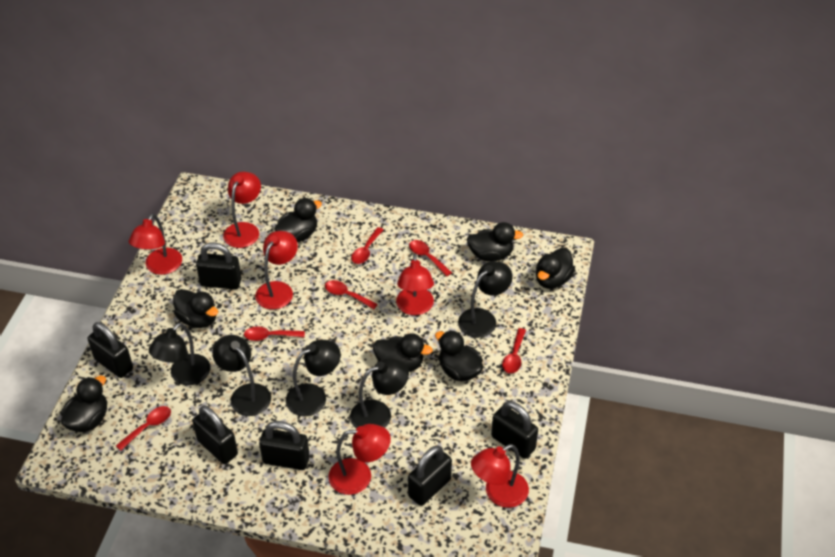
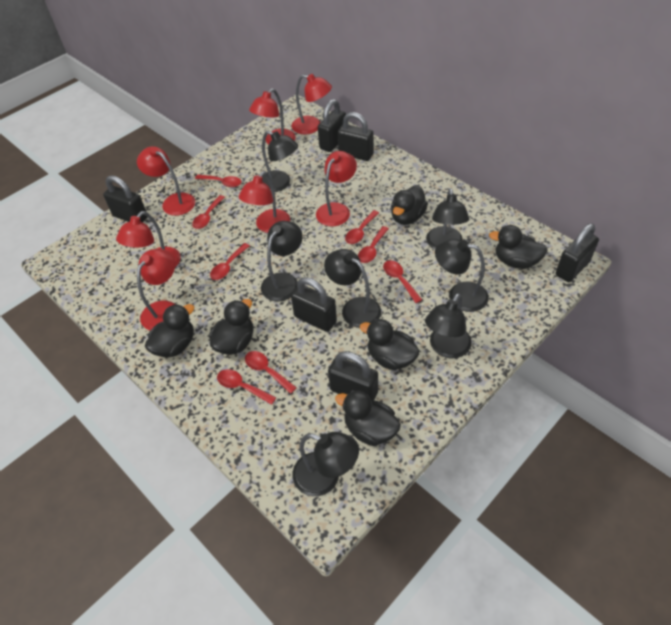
black duck: [61,375,107,432] [173,289,218,328] [274,198,322,242] [373,333,433,372] [435,330,483,381] [467,222,523,261] [536,247,575,289] = 7 -> [145,304,194,357] [209,299,253,355] [335,390,401,446] [360,319,420,370] [391,185,428,225] [489,225,548,269] = 6
black lamp: [149,323,210,385] [212,335,271,416] [286,340,341,416] [350,358,409,429] [458,261,513,338] = 5 -> [261,221,303,302] [262,131,298,192] [292,432,359,496] [324,249,381,328] [425,293,472,358] [426,188,469,250] [435,239,489,312] = 7
red lamp: [129,213,182,275] [223,172,261,248] [255,231,298,310] [329,424,391,495] [396,254,434,315] [471,444,529,508] = 6 -> [116,211,181,267] [137,146,195,216] [137,249,175,331] [239,171,290,233] [249,88,296,145] [292,74,332,134] [316,151,357,227] = 7
red spoon: [116,406,171,451] [244,326,305,341] [325,280,378,309] [351,227,384,264] [409,240,452,276] [502,328,526,374] = 6 -> [192,195,225,229] [195,175,242,187] [210,243,250,280] [217,369,276,405] [245,351,297,394] [345,210,379,244] [358,226,389,263] [383,260,422,303] = 8

